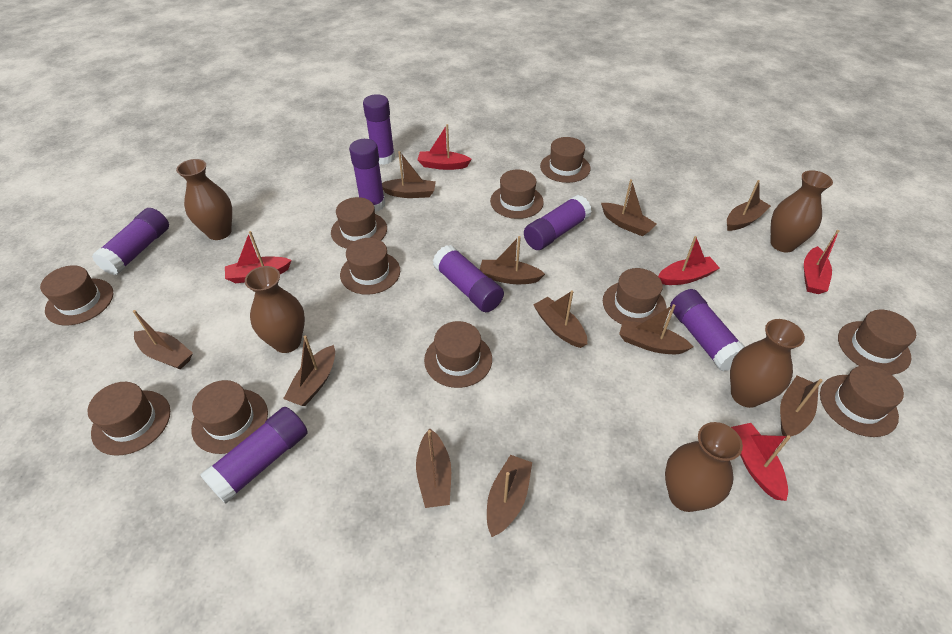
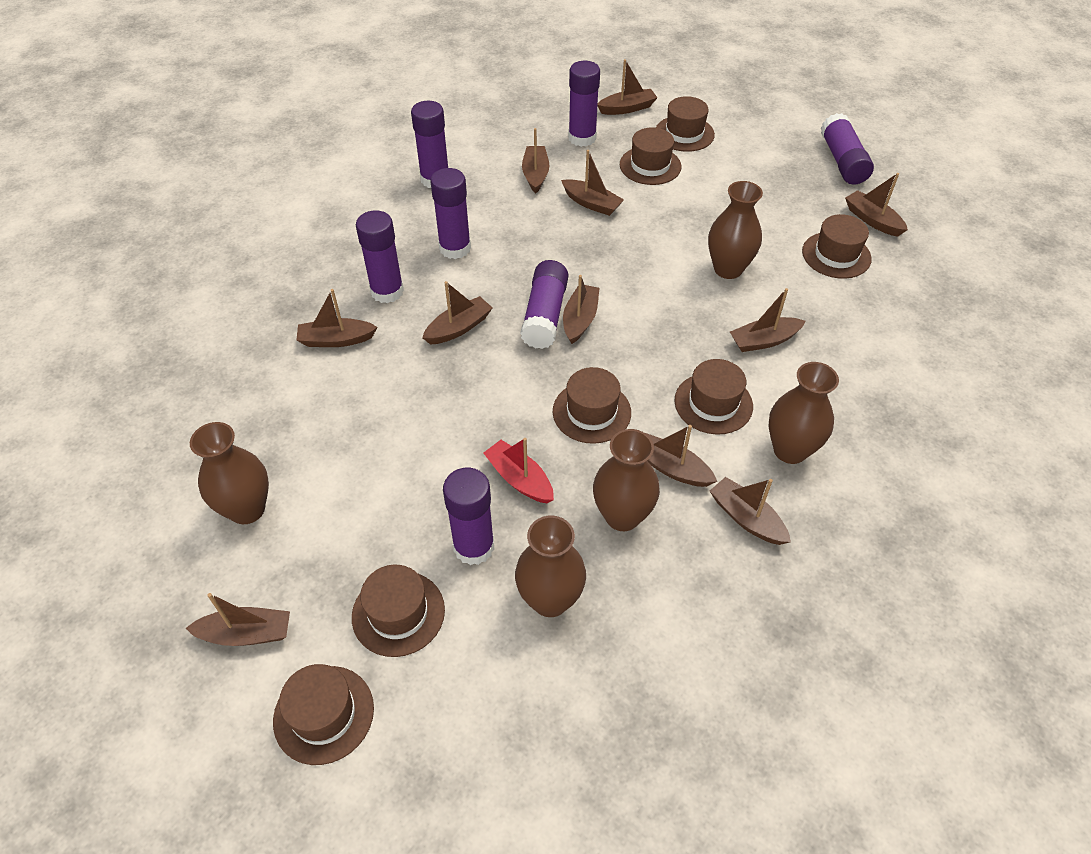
brown hat: [40,265,113,325] [88,382,170,456] [191,380,268,454] [331,197,387,249] [340,238,400,295] [424,321,492,388] [490,170,544,219] [540,137,591,183] [603,268,667,324] [820,365,904,437] [838,310,916,375] = 11 -> [273,664,374,765] [352,565,445,657] [553,367,631,444] [620,127,681,185] [656,96,715,152] [674,359,753,435] [802,214,872,279] = 7
red boat: [225,231,292,283] [418,124,472,170] [658,236,719,285] [731,423,791,501] [804,230,839,294] = 5 -> [483,438,554,503] = 1

